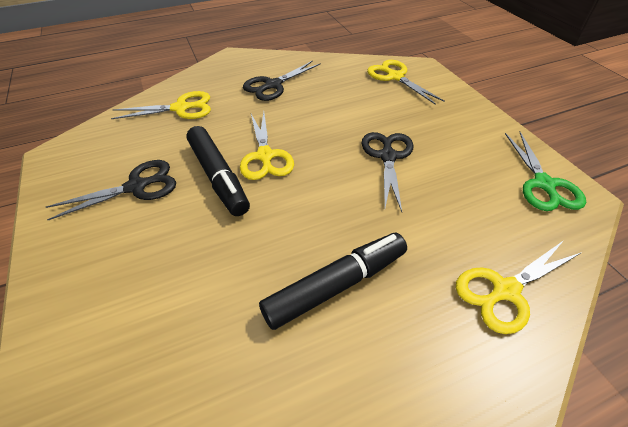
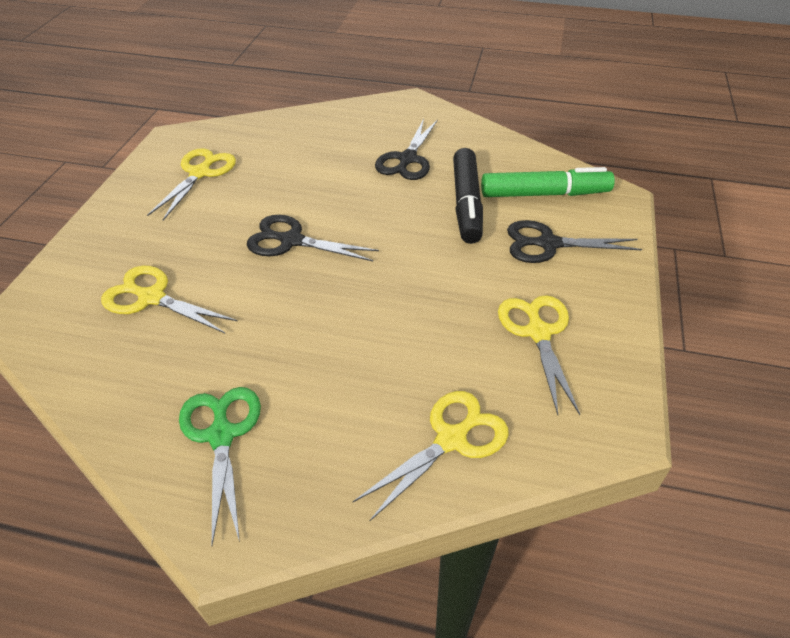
black marker: [186,126,250,216] [259,233,407,330] = 2 -> [453,148,483,244] = 1
green marker: none = 0 -> [481,167,615,197] = 1

